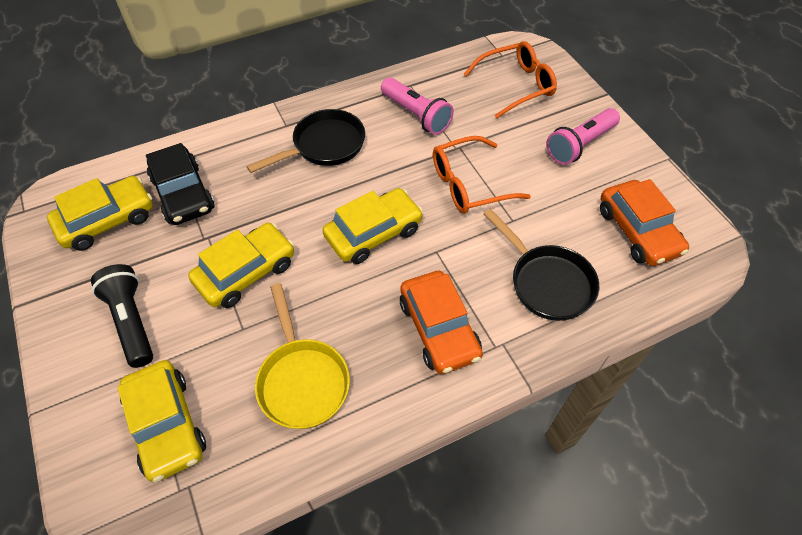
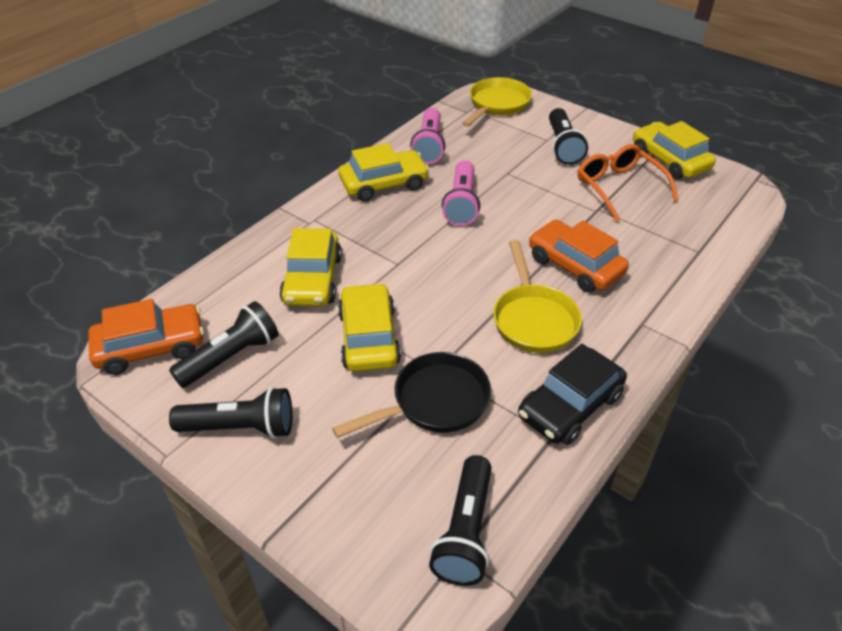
black flashlight: [91,264,153,368] = 1 -> [169,301,279,388] [169,387,292,439] [429,455,492,586] [549,108,588,165] = 4
black pan: [246,109,365,173] [483,208,599,321] = 2 -> [332,352,491,438] = 1
orange glasses: [433,136,531,214] [464,41,557,118] = 2 -> [577,144,679,222] = 1
yellow pan: [255,283,350,429] = 1 -> [462,77,532,127] [493,240,582,353] = 2

